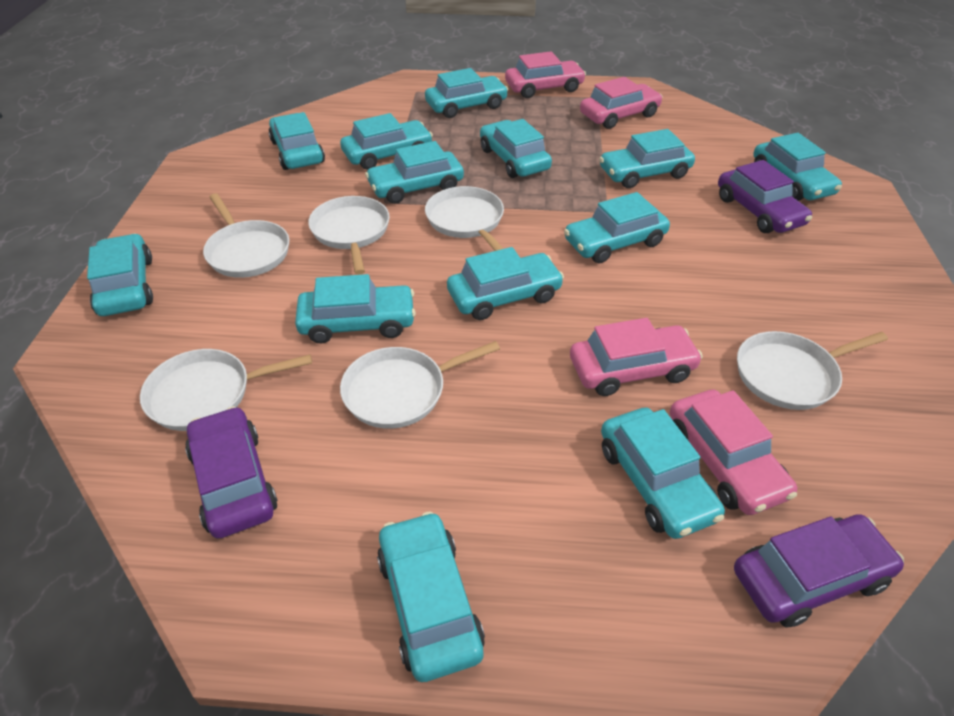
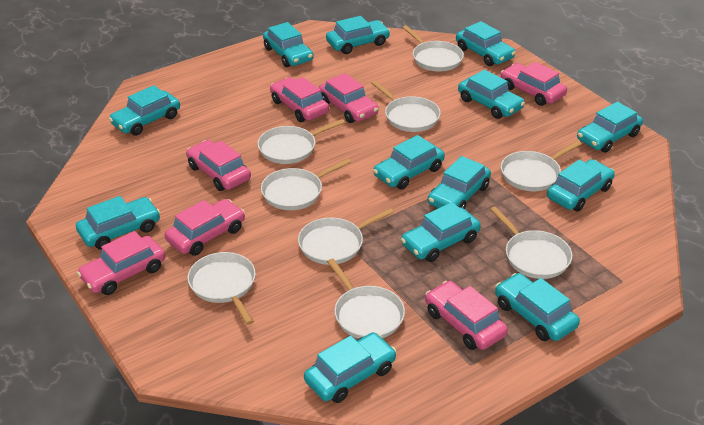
pink car: [505,51,586,98] [570,318,703,396] [580,77,663,129] [670,389,797,515] = 4 -> [77,231,165,295] [165,199,245,256] [186,140,251,191] [270,77,329,122] [319,73,379,123] [425,281,508,350] [501,62,567,106] = 7
purple car: [185,406,278,539] [718,160,812,233] [734,514,904,628] = 3 -> none = 0
white pan: [140,349,312,431] [203,193,289,278] [308,196,390,275] [340,341,500,429] [425,186,504,251] [737,331,888,410] = 6 -> [187,252,256,325] [258,119,345,164] [261,158,351,210] [298,208,394,265] [327,259,405,339] [371,81,441,132] [403,26,464,72] [490,207,572,279] [501,141,582,191] = 9

